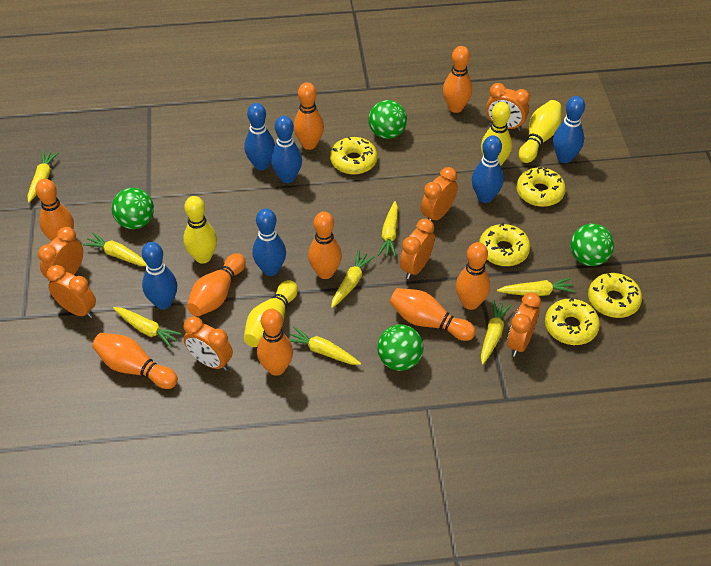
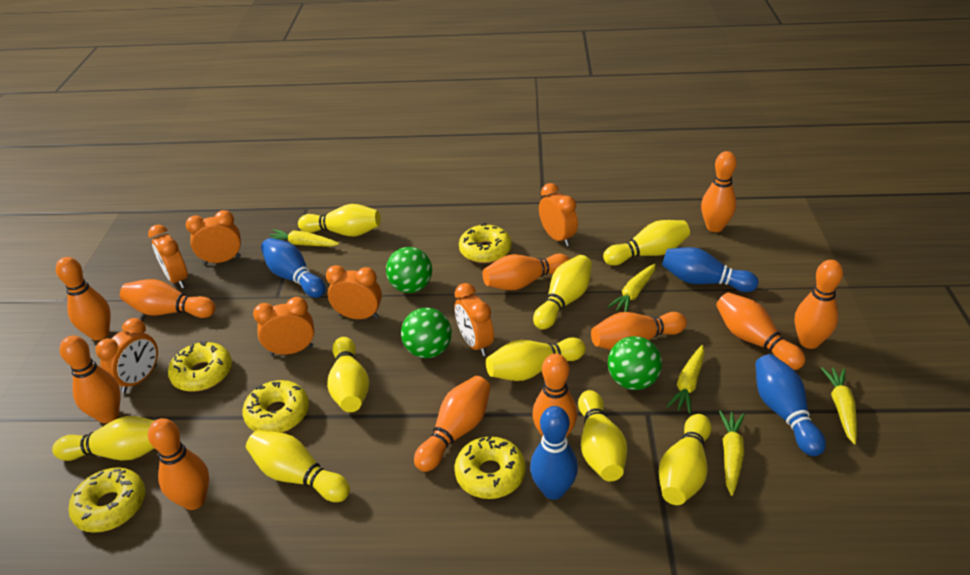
blue bowling pin: [142,242,177,309] [244,103,275,170] [252,208,286,276] [271,116,302,183] [472,135,504,203] [553,96,585,163] = 6 -> [261,238,326,298] [530,406,578,500] [662,247,758,292] [755,354,826,456] = 4
green ball: [112,188,154,229] [369,100,407,139] [377,325,423,371] [570,224,614,266] = 4 -> [386,247,432,293] [401,308,452,358] [608,336,662,390] = 3
orange bowling pin: [35,179,74,241] [92,333,178,389] [187,253,246,317] [257,309,293,376] [294,82,324,150] [308,211,342,279] [390,288,476,341] [443,46,472,113] [456,242,490,310] = 9 -> [56,257,111,340] [60,335,121,423] [120,279,216,318] [148,418,209,510] [414,376,491,472] [483,254,570,290] [532,354,577,437] [591,312,687,350] [701,151,737,232] [716,292,805,370] [795,260,843,349] = 11
yellow bowling pin: [183,196,217,264] [244,280,298,347] [481,102,512,166] [519,100,562,163] = 4 -> [52,416,155,461] [246,430,350,502] [298,204,381,236] [327,337,369,412] [486,337,586,381] [533,255,592,330] [578,390,627,481] [603,220,690,265] [659,414,712,505] = 9
yellow carrot: [28,151,59,203] [82,233,147,266] [113,307,182,348] [289,327,361,365] [331,250,375,308] [378,201,398,258] [481,300,511,364] [497,278,576,296] = 8 -> [269,229,339,247] [607,264,656,312] [667,345,705,414] [719,410,745,496] [821,367,857,444] = 5

